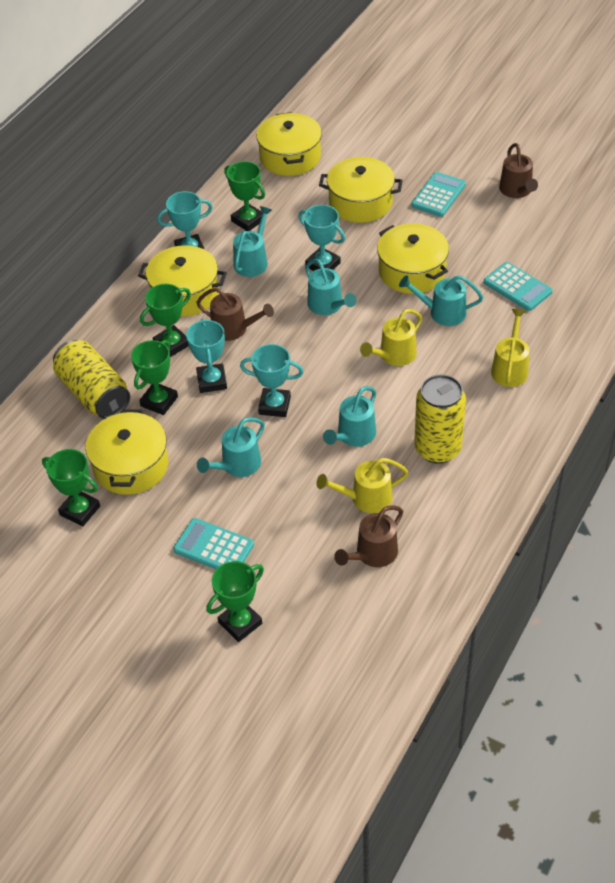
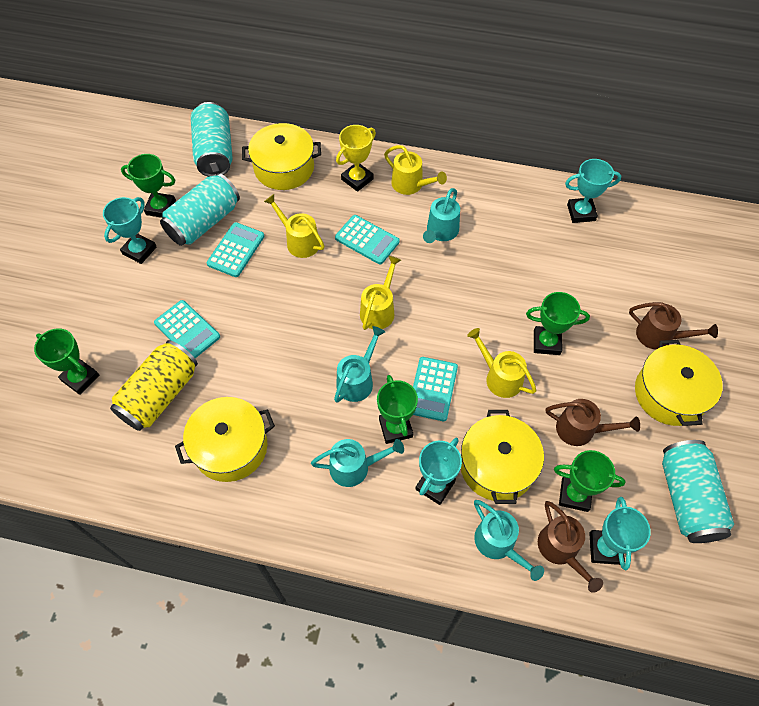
turquoise calculator: [173,518,254,569] [411,172,466,217] [484,262,553,311] = 3 -> [154,300,220,358] [207,222,264,277] [335,215,400,264] [413,357,458,421] = 4
turquoise can: none = 0 -> [160,173,240,246] [191,102,233,177] [662,440,734,543] = 3
turquoise watering can: [197,417,265,477] [233,206,272,277] [305,259,357,315] [323,386,376,447] [399,275,483,326] = 5 -> [311,439,404,487] [334,326,385,403] [423,188,460,243] [474,500,544,581] = 4
yellow can: [53,340,130,419] [414,374,466,464] = 2 -> [110,340,198,431] = 1
yellow pot: [86,409,168,495] [138,245,227,317] [256,112,322,176] [319,157,403,223] [377,224,449,294] = 5 -> [175,397,275,482] [242,123,321,190] [461,410,544,504] [635,340,723,426] = 4
yellow trophy: none = 0 -> [336,125,376,192] = 1
yellow watering can: [316,458,408,513] [360,309,422,366] [491,309,529,387] = 3 -> [264,194,325,258] [360,256,401,330] [384,145,447,195] [467,328,536,398] = 4

